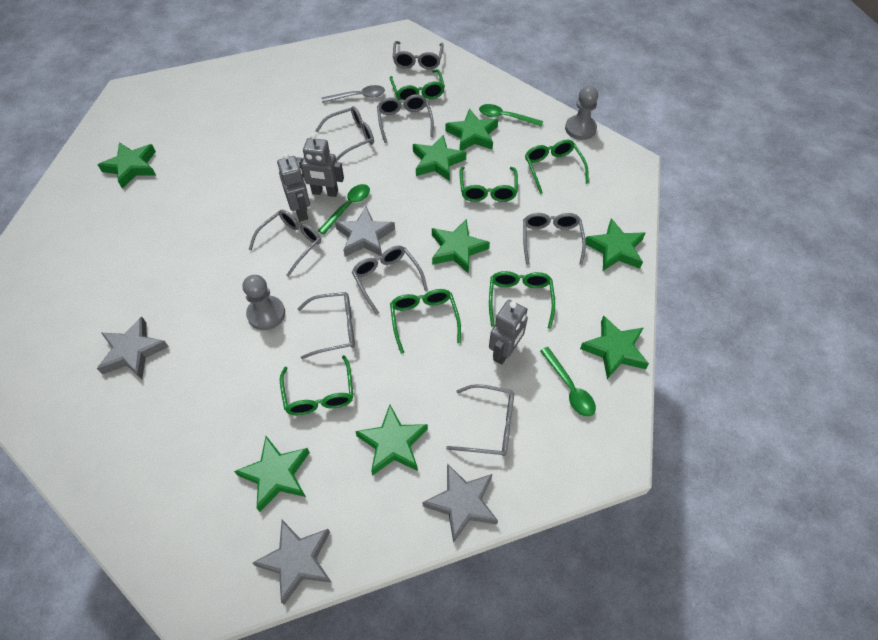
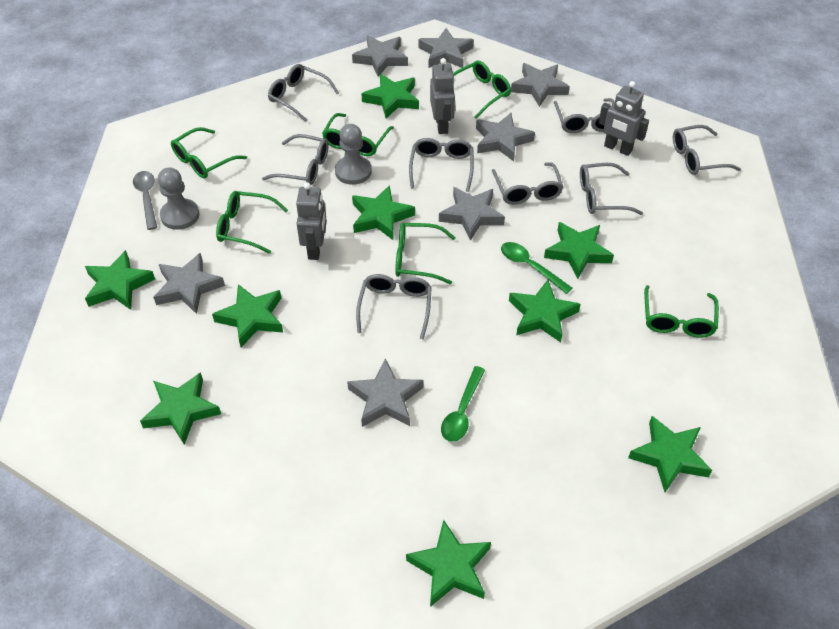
green spoon: [318,184,370,234] [479,104,543,127] [540,347,596,417] = 3 -> [441,366,485,442] [501,242,572,294] = 2
green star: [98,142,156,189] [234,436,310,512] [355,405,428,476] [413,135,467,181] [432,219,490,274] [445,109,498,151] [580,316,649,379] [585,218,645,271] = 8 -> [85,250,155,310] [140,372,221,445] [212,284,283,347] [352,185,415,240] [361,74,419,119] [406,520,491,607] [509,280,581,342] [544,222,614,279] [628,416,712,492] = 9
grey star: [97,316,169,379] [252,520,332,605] [335,206,395,257] [422,463,498,543] = 4 -> [153,253,225,314] [347,358,424,427] [352,35,408,77] [418,28,474,68] [439,187,505,241] [476,113,535,161] [511,63,570,107] = 7

